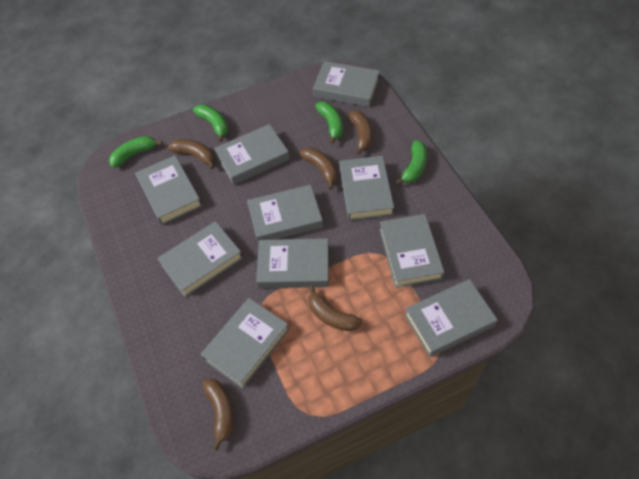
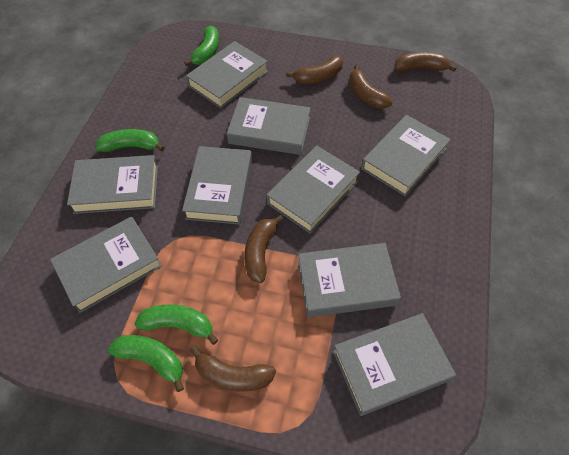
grey book: [135,155,202,225] [157,221,243,297] [200,298,289,389] [214,124,290,185] [247,185,323,244] [256,238,329,288] [313,61,380,107] [339,156,394,221] [379,214,445,288] [404,279,498,357] = 10 -> [50,216,162,313] [67,155,158,214] [182,146,252,225] [186,41,268,108] [227,97,311,155] [266,146,360,234] [298,243,401,317] [333,313,456,416] [361,115,451,197] = 9

